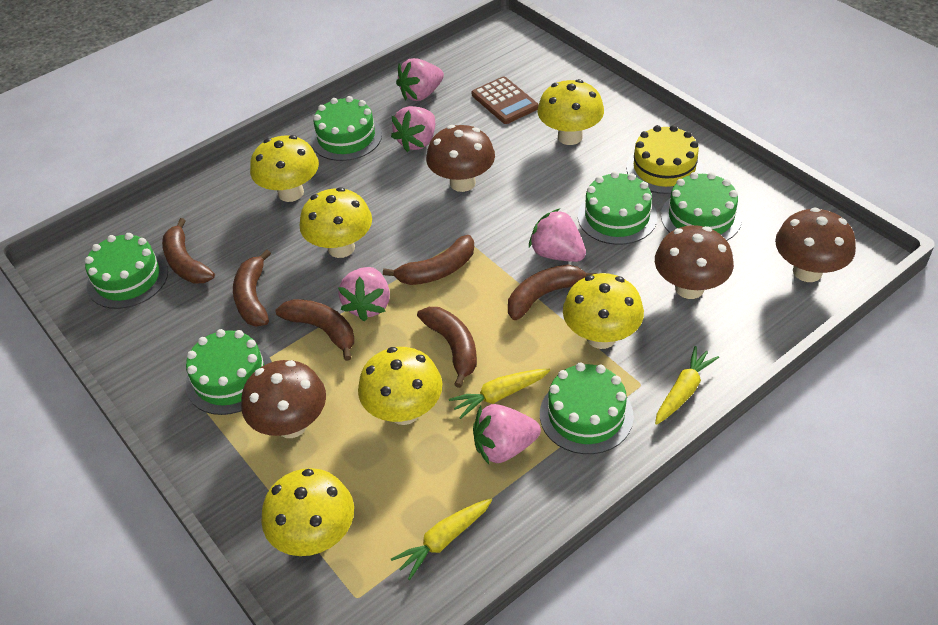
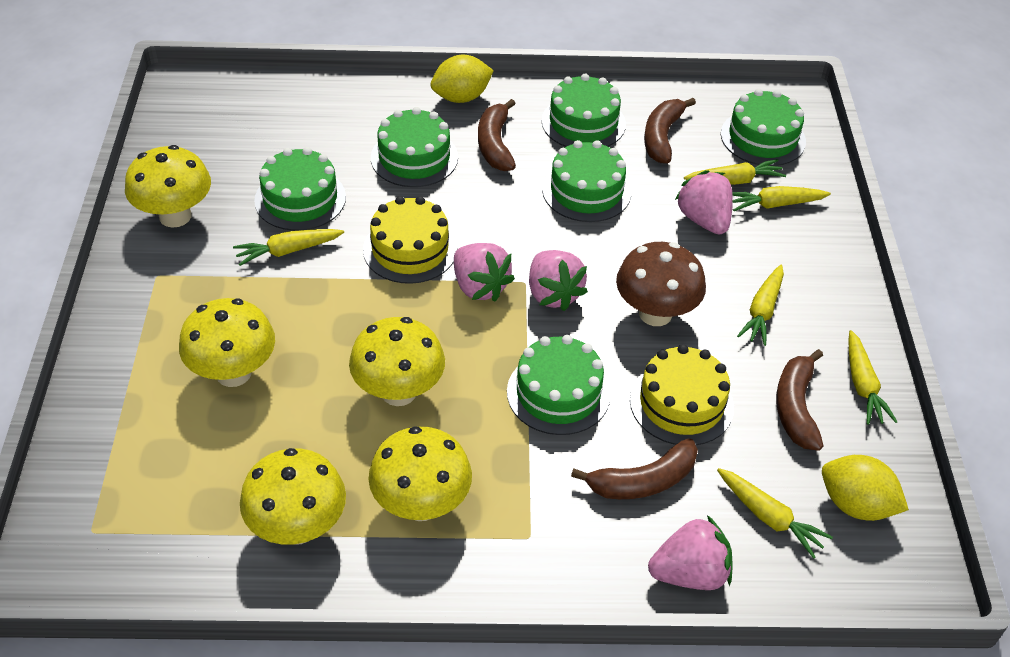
brown banana: [162,218,215,284] [233,249,271,327] [275,299,354,361] [383,235,474,285] [417,307,477,388] [508,265,598,320] = 6 -> [478,99,516,171] [571,438,698,499] [644,98,696,163] [776,349,824,451] = 4
brown calculator: [471,76,539,124] = 1 -> none = 0
brown mushroom: [241,360,326,438] [426,125,495,192] [655,225,734,299] [775,207,856,282] = 4 -> [616,242,706,326] = 1
pink strawberry: [338,267,390,322] [391,106,435,152] [396,58,444,101] [473,404,541,464] [529,209,586,262] = 5 -> [454,243,515,302] [529,250,588,311] [648,515,733,590] [675,170,733,235] = 4
yellow cake: [626,125,703,194] = 1 -> [363,196,457,284] [630,344,734,445] = 2
yellow carrot: [391,498,492,580] [449,369,550,419] [655,346,719,425] = 3 -> [233,229,344,266] [684,159,786,185] [717,468,833,559] [732,186,831,211] [737,264,784,346] [848,330,897,425] = 6
yellow lemon: none = 0 -> [431,55,494,103] [822,455,909,521] = 2
yellow mushroom: [250,135,319,202] [261,468,354,556] [300,187,372,258] [358,347,442,425] [537,79,604,145] [563,273,644,349] = 6 -> [125,145,211,228] [179,298,275,387] [240,448,346,545] [349,317,445,406] [368,426,472,521] = 5

